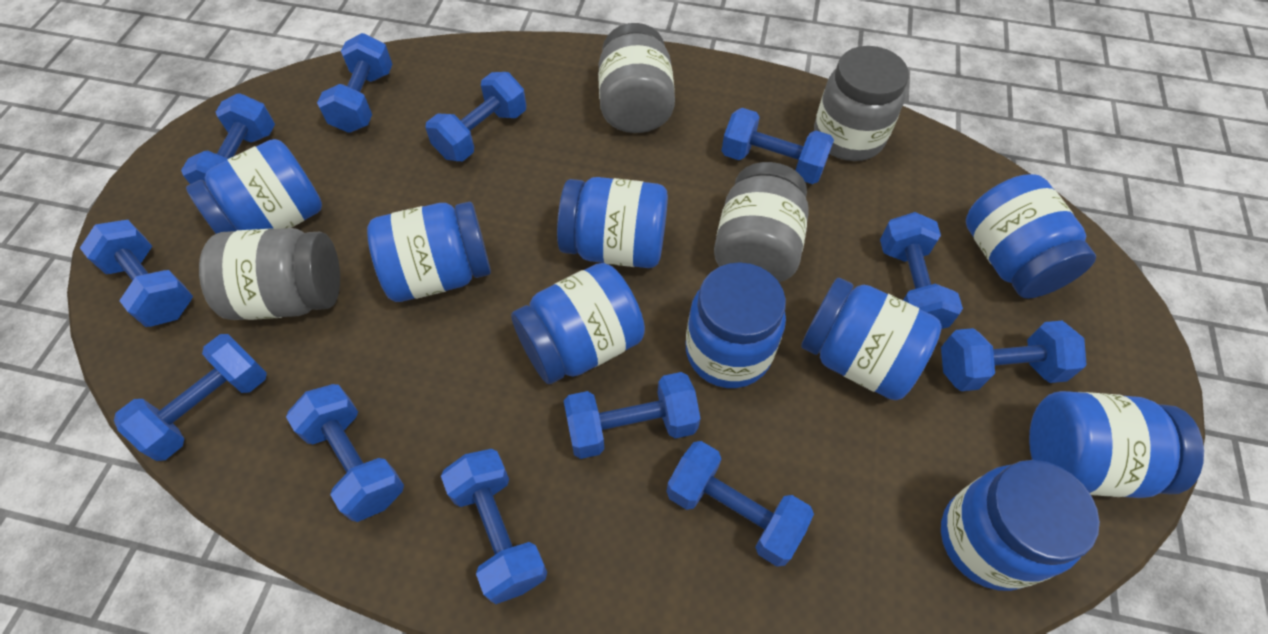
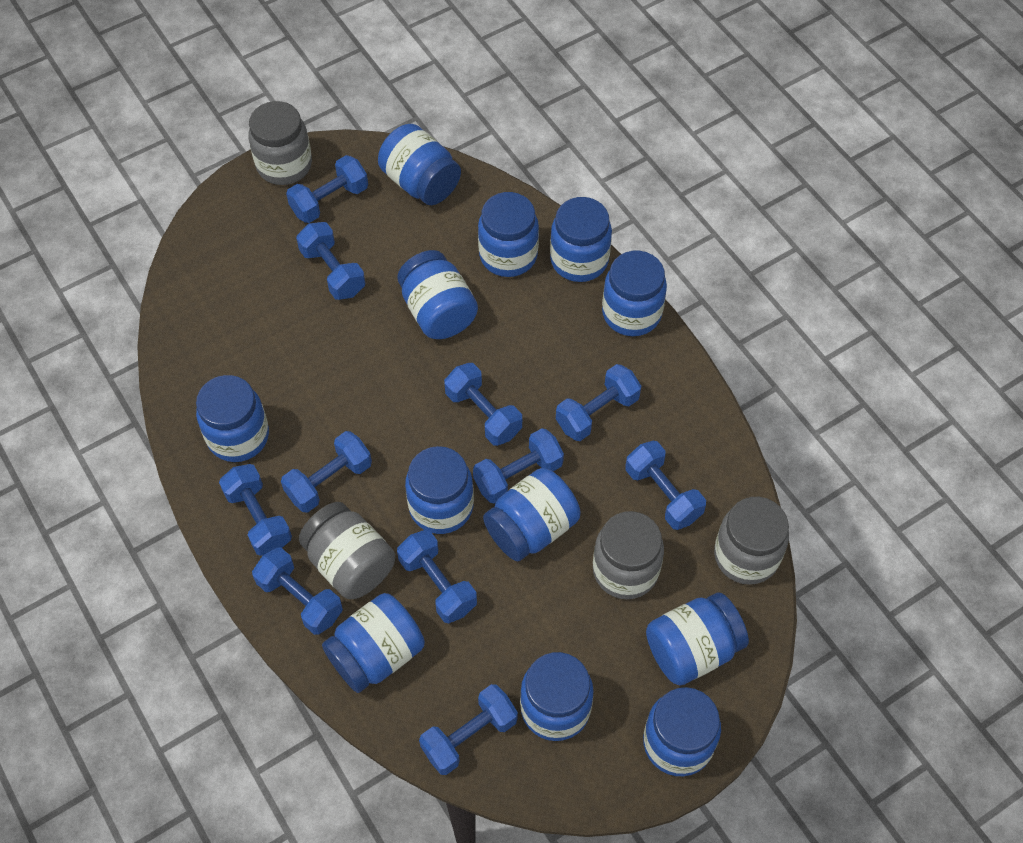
blue dumbbell: [80,220,193,327] [114,334,267,461] [181,93,275,184] [286,384,404,522] [317,33,393,133] [425,72,526,161] [441,449,547,604] [564,372,701,459] [666,441,814,567] [722,108,834,184] [880,212,963,329] [941,321,1087,391] = 12 -> [219,464,292,556] [252,547,343,635] [281,431,372,513] [286,155,368,223] [296,222,365,300] [397,530,477,623] [419,684,518,775] [444,363,522,446] [473,428,564,504] [556,364,641,441] [625,441,706,530] = 11
blue jar: [186,139,322,234] [367,202,491,302] [511,263,645,384] [557,177,668,268] [686,262,786,388] [801,278,942,400] [941,460,1100,591] [966,174,1096,299] [1029,391,1204,498] = 9 -> [196,375,269,462] [322,593,425,693] [378,124,461,205] [397,250,478,339] [405,446,474,534] [478,192,539,277] [483,468,581,561] [520,652,594,741] [550,197,612,282] [602,251,667,336] [643,687,721,776] [646,592,749,685] = 12

